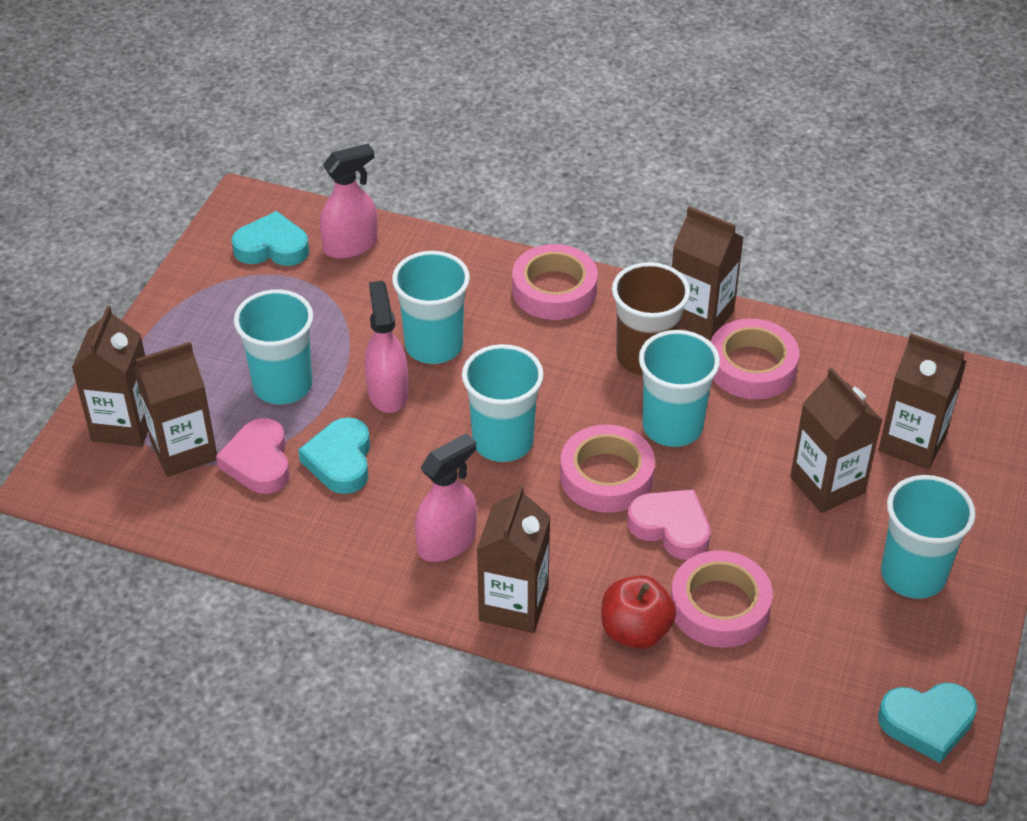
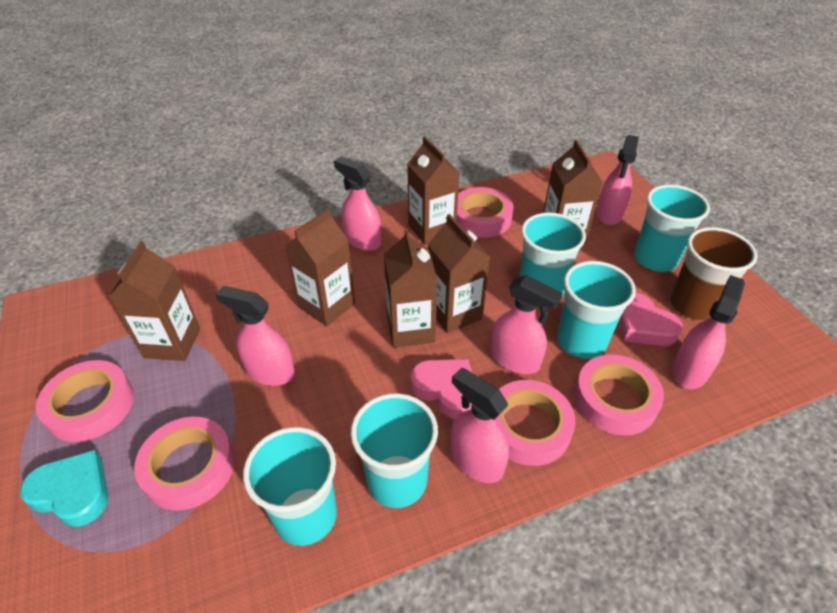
pink spray bottle: [320,144,378,259] [365,281,408,413] [415,433,477,562] = 3 -> [215,286,295,386] [334,157,381,251] [450,368,509,483] [491,275,563,374] [596,135,639,225] [672,275,745,389] = 6
pink tape: [512,244,598,320] [560,425,655,513] [671,550,773,648] [711,318,799,399] = 4 -> [36,360,134,442] [134,417,235,510] [457,187,514,238] [495,380,575,466] [574,354,664,435] = 5
red apple: [602,575,676,649] = 1 -> none = 0
turquoise heart: [232,211,309,266] [298,417,370,494] [878,683,977,763] = 3 -> [20,450,108,527] = 1

